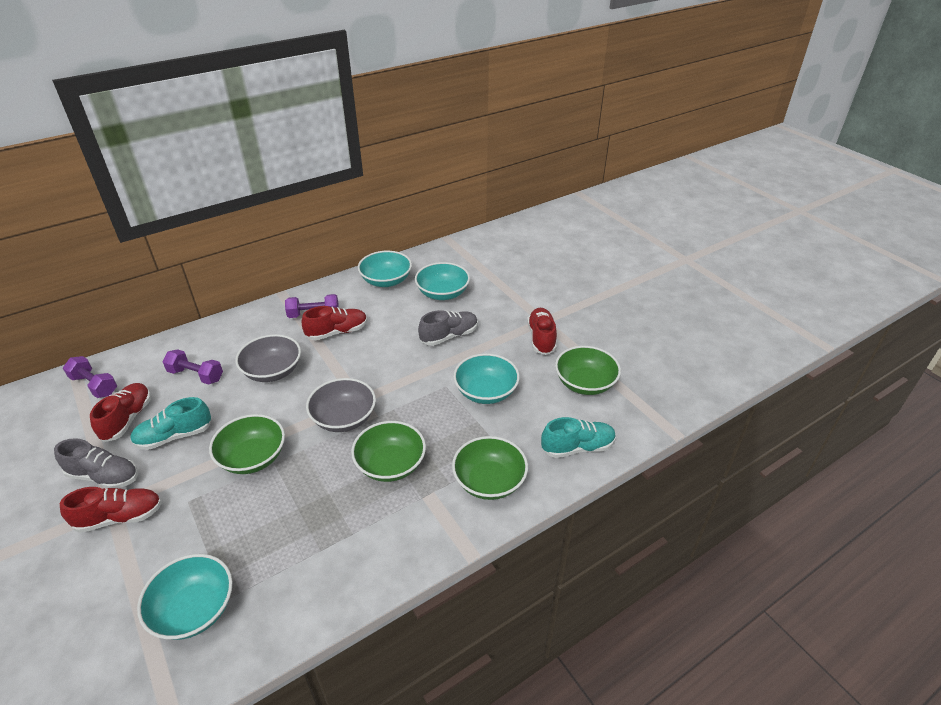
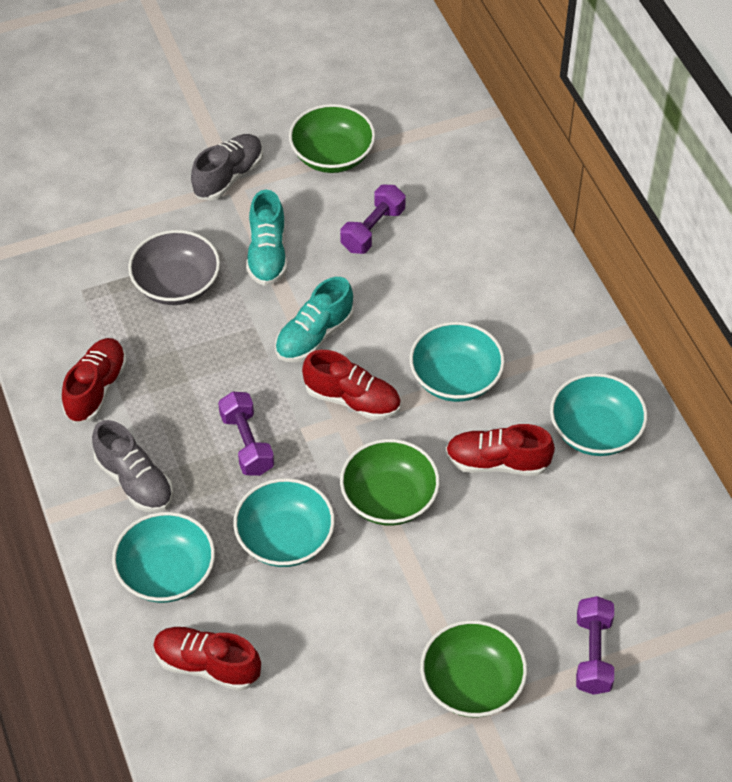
green bowl: [209,414,285,474] [351,421,426,482] [452,436,528,500] [555,346,621,395] = 4 -> [289,104,375,173] [340,439,440,526] [420,620,527,718] = 3
grey bowl: [235,334,301,382] [306,378,376,432] = 2 -> [128,230,220,305] = 1

